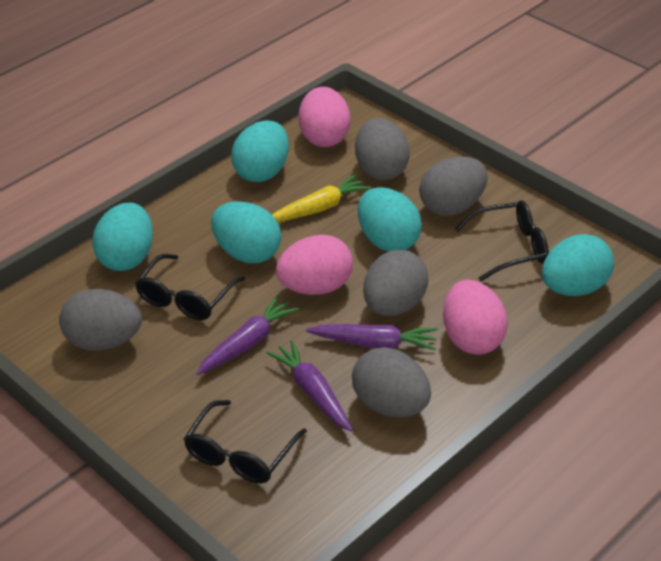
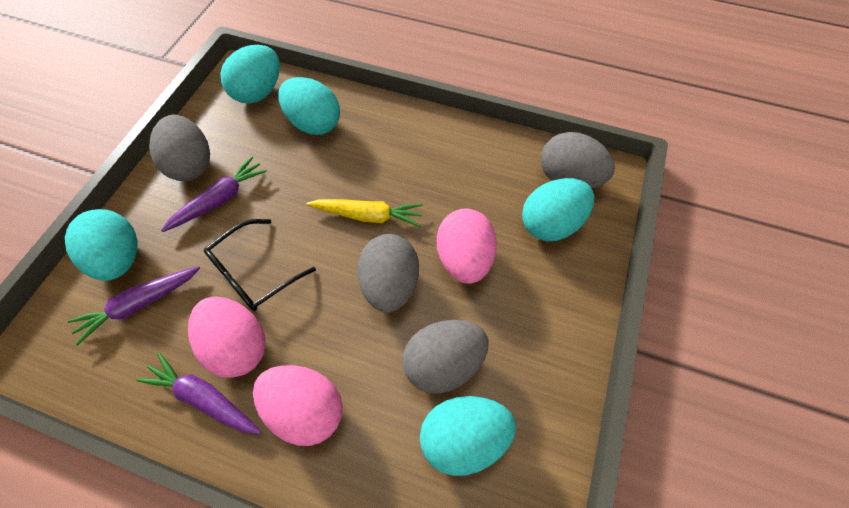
black glasses: [135,254,245,320] [184,400,307,483] [455,200,549,281] = 3 -> [204,219,316,311] = 1
grey egg: [59,289,142,351] [352,347,431,417] [355,118,410,180] [363,250,428,316] [419,156,488,216] = 5 -> [149,115,210,181] [357,234,419,313] [402,320,489,394] [541,132,615,188] = 4

